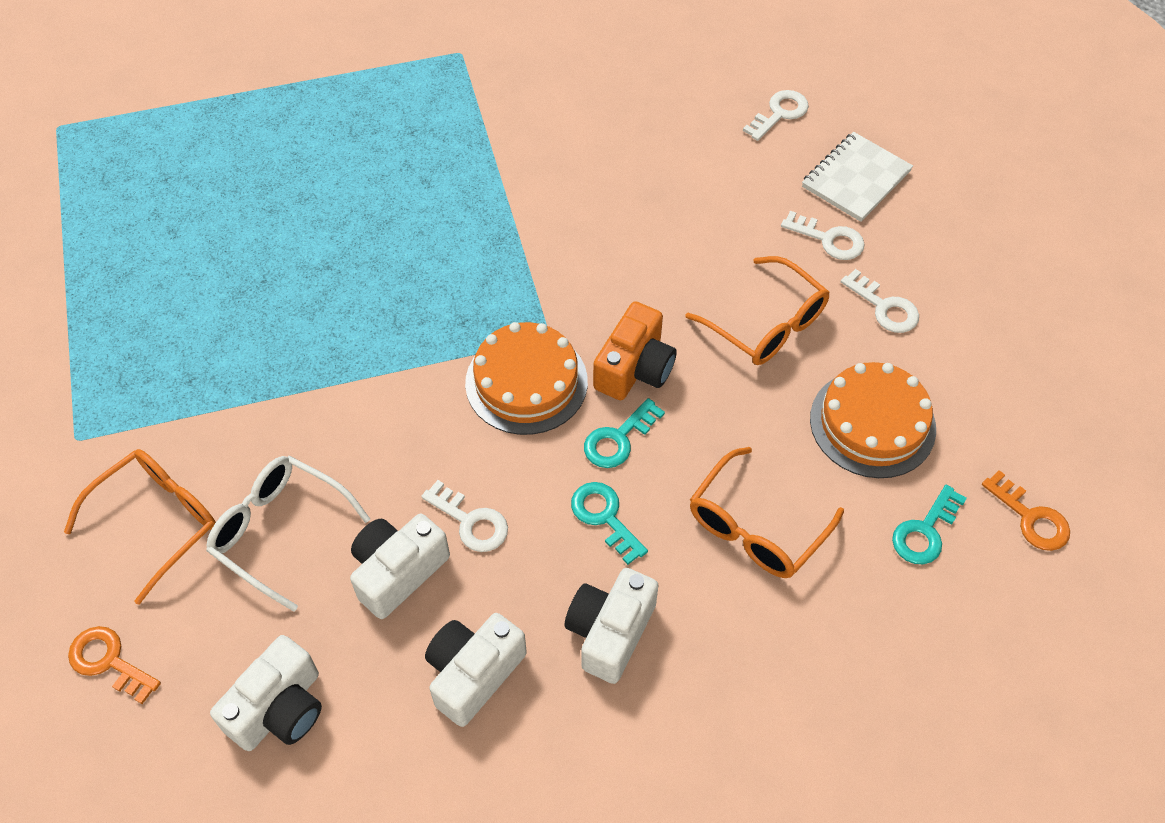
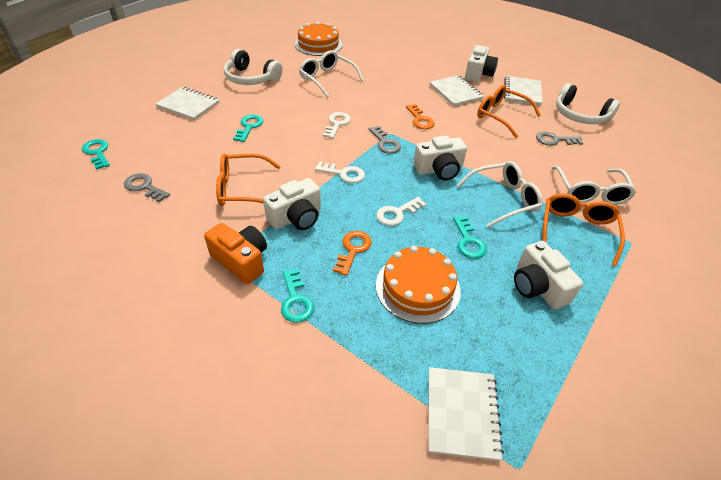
grey key: none = 0 -> [124,173,170,202] [369,126,401,154] [536,132,583,146] = 3
turquoise key: [571,482,648,565] [584,398,665,468] [892,485,967,564] = 3 -> [82,139,110,170] [233,115,263,142] [281,269,314,323] [453,216,487,259] = 4
white glasses: [206,456,370,612] = 1 -> [299,50,364,97] [457,161,543,228] [552,166,636,205] = 3
white headphones: none = 0 -> [224,49,282,85] [556,83,620,124] = 2
white key: [421,480,508,552] [743,90,809,141] [781,211,865,260] [841,269,919,333] = 4 -> [315,162,365,183] [323,112,351,139] [376,197,427,226] = 3
white notebook: [802,132,913,222] = 1 -> [156,87,220,120] [428,367,504,461] [430,75,484,106] [504,76,543,106] = 4

